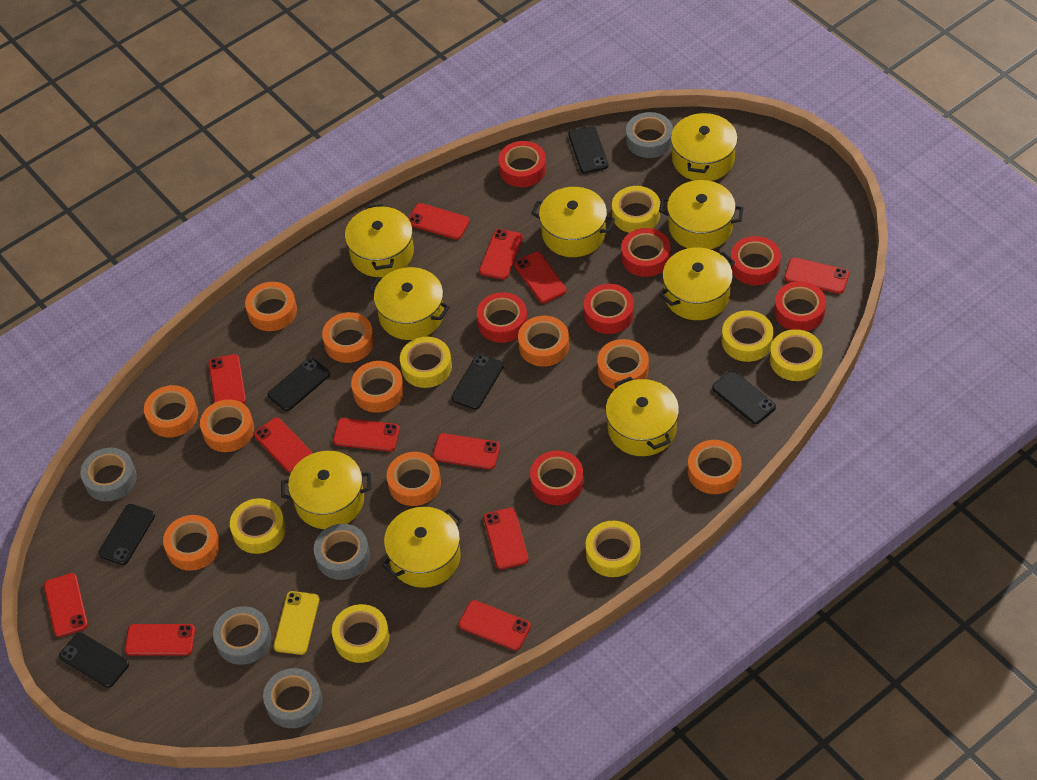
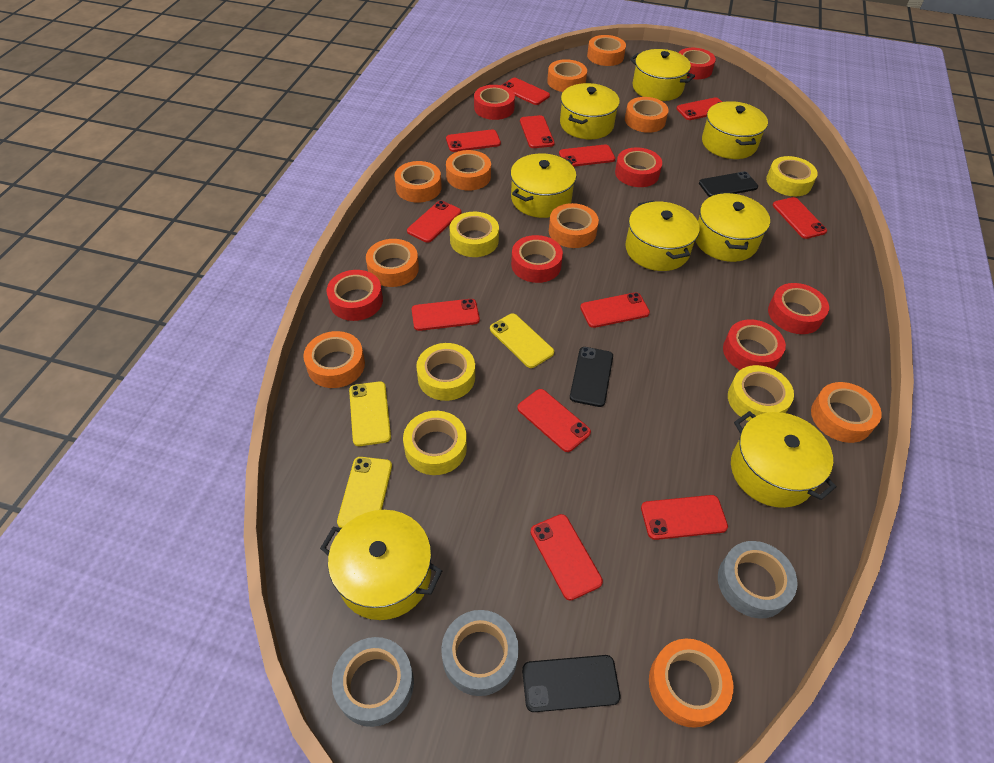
black phone: [59,632,129,688] [98,504,155,565] [268,358,330,411] [451,354,504,410] [568,126,608,173] [712,371,776,424] = 6 -> [522,655,620,712] [570,347,613,407] [699,171,758,197] = 3
grey tape: [81,448,137,501] [213,606,271,665] [263,668,322,728] [314,524,370,580] [626,112,673,158] = 5 -> [332,637,414,727] [441,610,519,696] [718,541,798,619] = 3
yellow phone: [273,591,319,655] = 1 -> [337,457,392,528] [349,381,391,446] [490,314,554,368] = 3
yellow pot: [281,451,371,529] [345,204,414,277] [368,267,450,340] [382,507,463,588] [531,187,615,257] [605,377,679,456] [659,180,744,250] [659,247,735,320] [671,111,738,181] = 9 -> [320,510,442,620] [510,153,577,218] [560,83,620,139] [625,200,700,271] [630,49,695,101] [695,193,770,262] [702,101,768,159] [731,411,837,508] = 8
yellow tape: [230,498,286,554] [332,604,389,663] [400,337,452,388] [585,521,640,577] [612,186,660,233] [722,311,774,362] [770,329,823,381] = 7 -> [403,411,467,475] [416,343,475,401] [450,212,499,257] [728,365,794,421] [766,156,818,196] = 5

